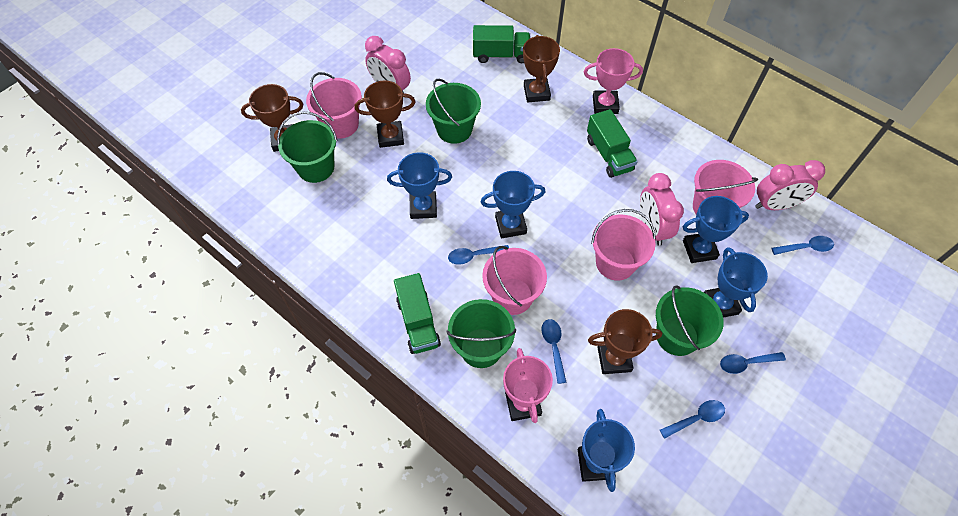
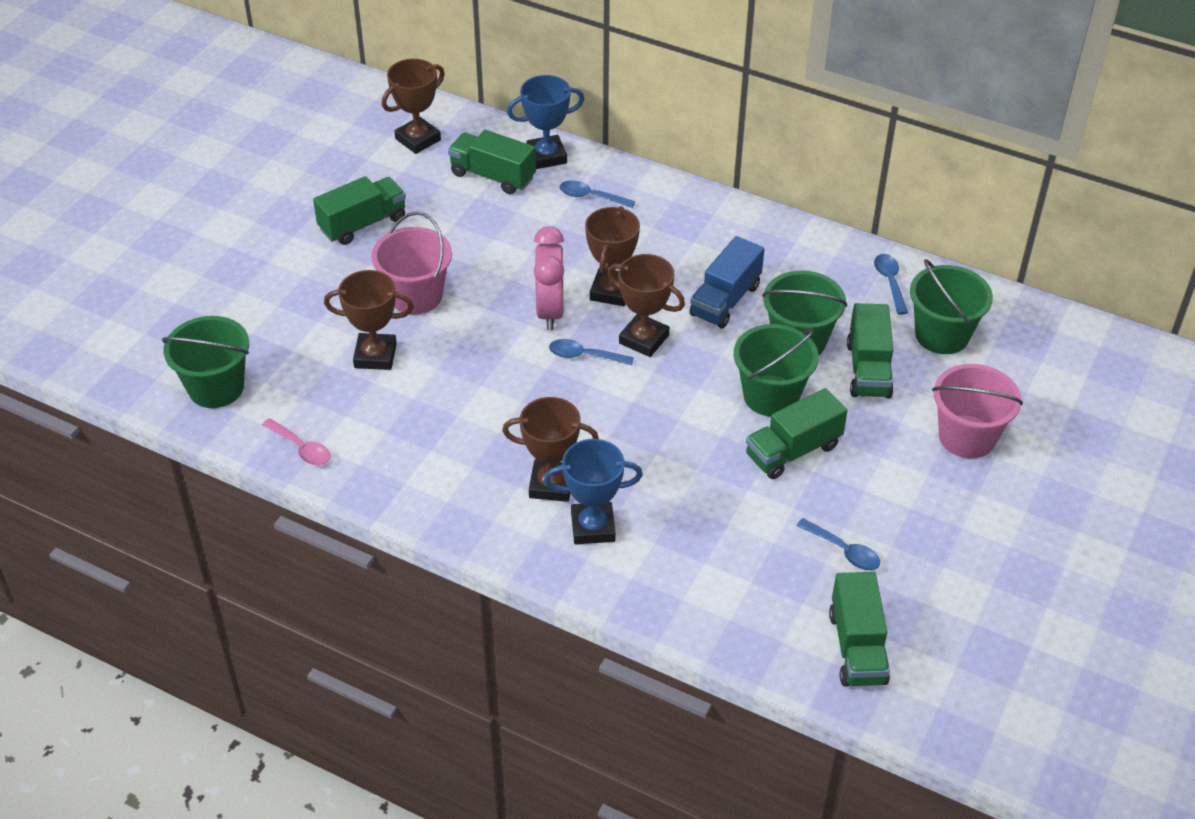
blue spoon: [448,245,509,265] [541,319,567,384] [660,400,725,439] [720,352,786,374] [772,236,834,255] = 5 -> [549,339,634,365] [559,180,635,208] [796,518,880,570] [874,254,908,315] = 4
blue trophy: [387,152,452,219] [481,171,545,238] [578,409,635,492] [683,196,749,263] [704,247,768,318] = 5 -> [507,75,584,169] [544,439,643,544] = 2
blue truck: none = 0 -> [689,236,764,329] = 1
brown trophy: [241,84,303,152] [355,81,416,148] [523,35,560,102] [588,309,662,374] = 4 -> [324,270,414,370] [382,59,445,154] [502,397,599,502] [585,206,640,306] [607,254,685,357] = 5
green truck: [394,273,441,354] [473,25,530,63] [587,109,638,178] = 3 -> [313,176,406,245] [448,130,536,194] [746,388,847,479] [829,572,890,687] [847,303,894,398] = 5
pink bucket: [306,72,362,139] [482,246,547,315] [591,209,656,281] [693,160,758,214] = 4 -> [372,212,452,314] [932,364,1023,458] = 2
pink clock: [365,36,411,98] [640,173,684,246] [755,160,825,210] = 3 -> [534,226,564,330] = 1
pink spoon: none = 0 -> [262,418,331,465] = 1
pink trophy: [503,348,553,423] [584,48,643,114] = 2 -> none = 0

